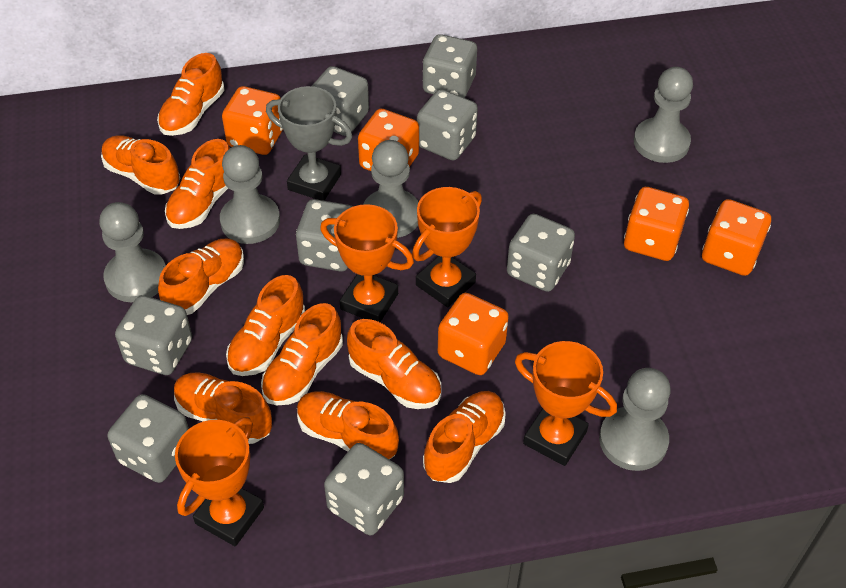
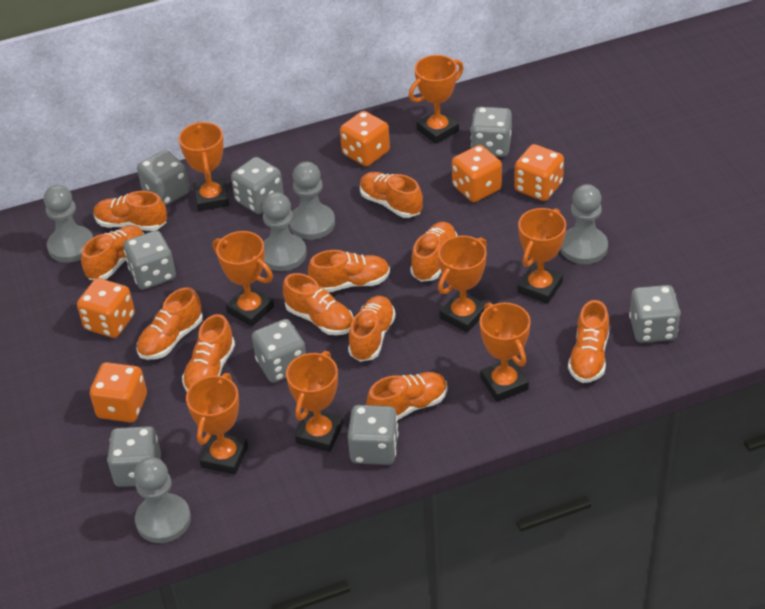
grey trophy: [266,86,353,201] = 1 -> none = 0
orange shoe: [101,135,180,195] [157,53,225,136] [158,239,244,315] [165,139,230,229] [174,372,272,444] [226,275,305,376] [261,303,343,405] [297,391,399,459] [347,319,441,409] [423,391,506,483] = 10 -> [81,225,144,280] [93,191,167,231] [137,287,203,360] [182,314,235,392] [283,273,354,335] [308,250,390,292] [348,296,396,362] [360,172,423,218] [366,372,448,421] [410,222,457,282] [568,300,609,383] = 11
orange trophy: [175,417,264,546] [320,204,414,322] [412,187,482,307] [515,341,617,466] = 4 -> [179,121,229,211] [186,373,248,475] [213,231,274,327] [286,351,343,452] [409,55,464,144] [438,236,487,333] [480,302,531,402] [517,208,566,304] = 8

